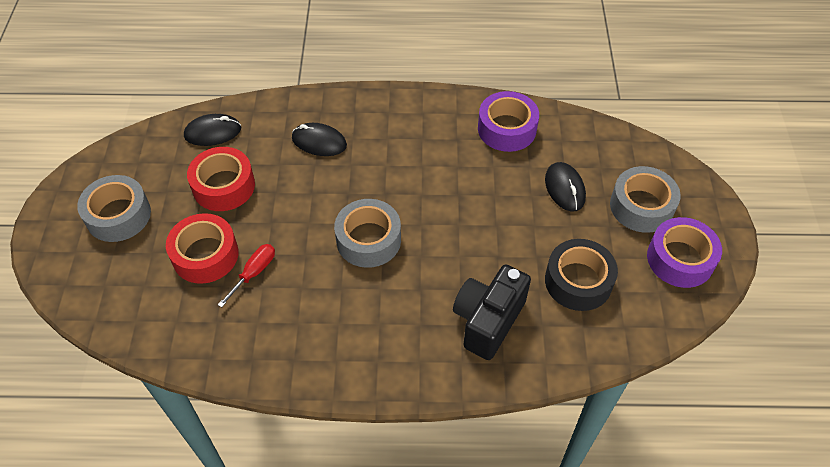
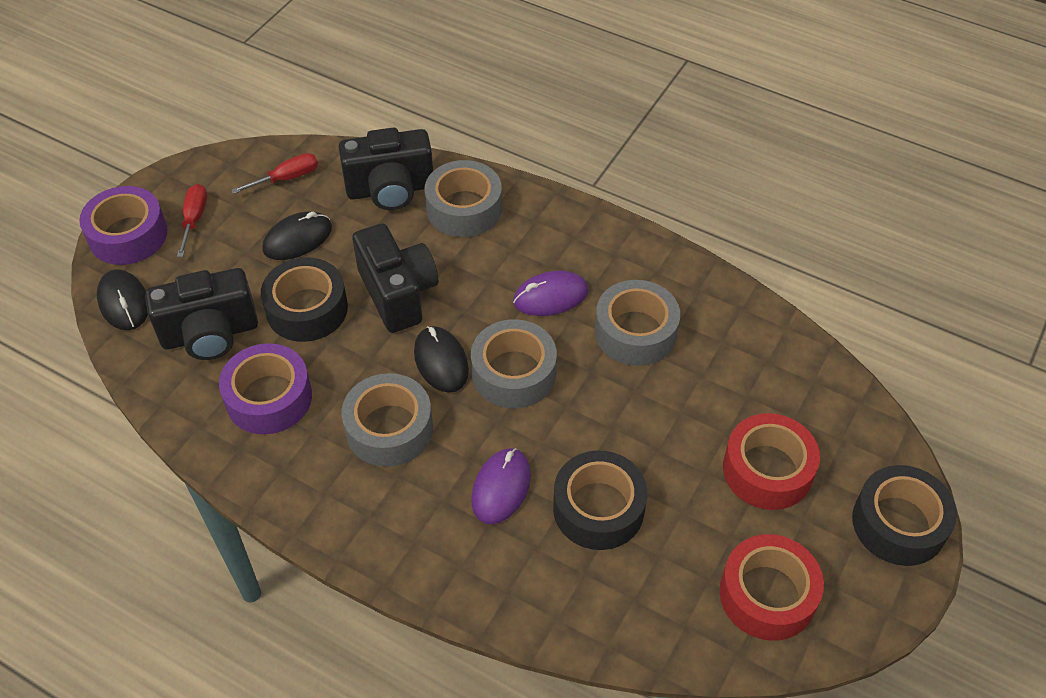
black camera: [453,264,531,360] = 1 -> [145,268,258,360] [339,128,433,210] [352,223,438,333] = 3
black tape: [545,239,618,311] = 1 -> [261,257,348,342] [553,450,647,550] [852,465,957,566] = 3
grey tape: [77,175,151,242] [334,199,401,268] [610,166,681,233] = 3 -> [342,373,433,467] [425,160,502,237] [471,319,557,408] [595,280,680,366] = 4
purple mouse: none = 0 -> [471,448,531,524] [513,271,589,316] = 2
red screwdriver: [218,244,275,307] = 1 -> [177,184,207,257] [231,153,318,194] = 2

